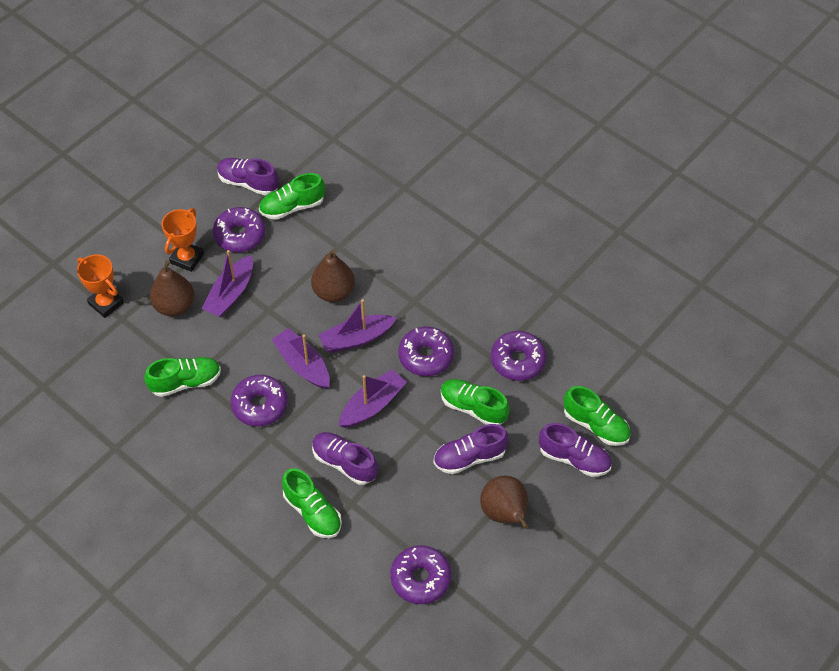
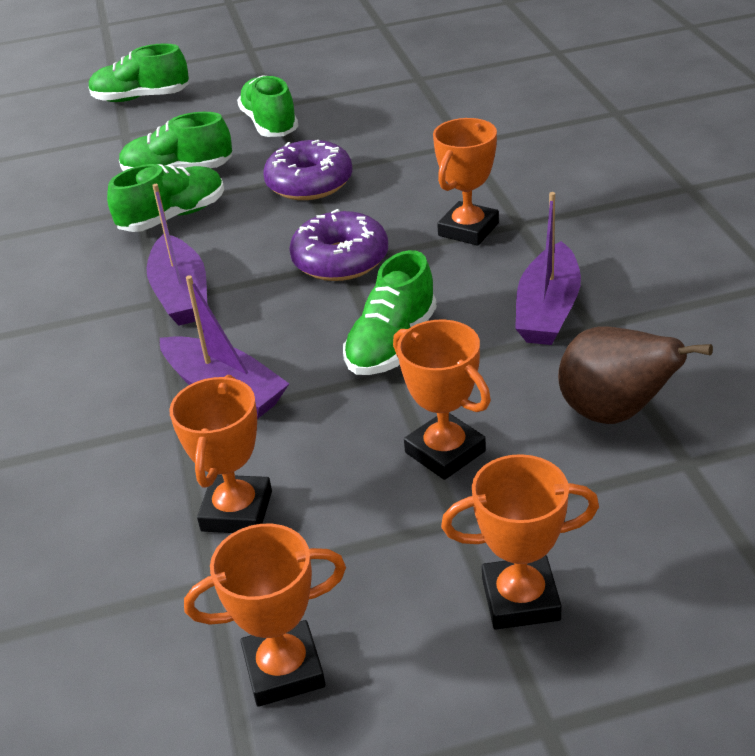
brown pear: [150,260,194,316] [311,249,355,302] [480,476,529,529] = 3 -> [558,326,713,424] = 1
orange trophy: [77,254,124,318] [162,208,204,272] = 2 -> [169,375,272,533] [184,523,346,707] [393,319,491,480] [433,118,499,246] [441,454,599,630] = 5
purple boat: [201,250,253,317] [272,328,330,389] [318,299,397,353] [339,369,407,428] = 4 -> [146,184,207,326] [160,275,289,419] [515,192,581,345] = 3
purple donut: [213,207,265,252] [231,375,288,426] [390,545,451,604] [398,326,454,376] [491,331,546,381] = 5 -> [263,140,353,200] [289,209,388,281] = 2
purple shoe: [217,158,279,195] [312,432,378,485] [433,424,509,474] [539,423,612,477] = 4 -> none = 0

